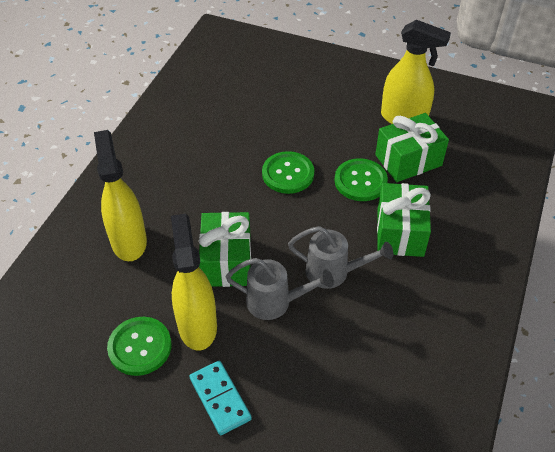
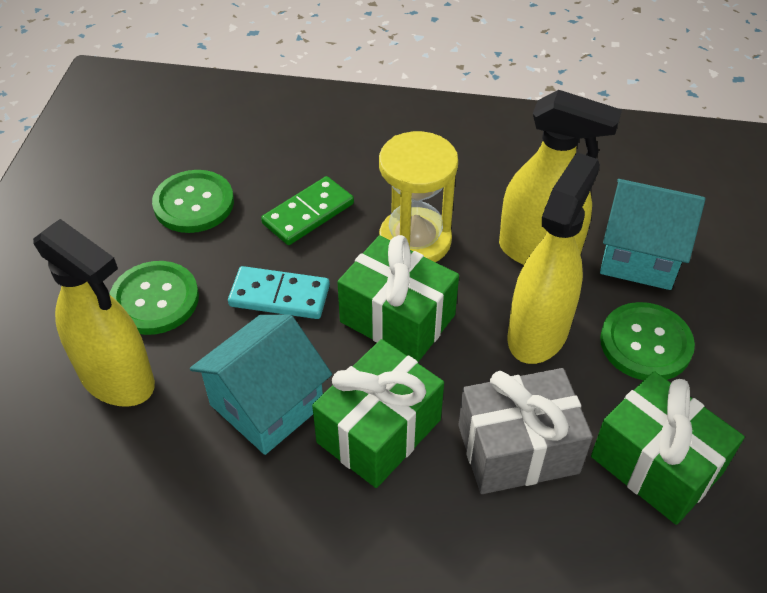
green domino: none = 0 -> [261,176,354,245] = 1
grey gift: none = 0 -> [458,368,593,494] = 1
grey watering can: [226,258,334,320] [288,226,393,289] = 2 -> none = 0
turquoise house: none = 0 -> [190,315,332,455] [600,179,705,290] = 2
yellow hourglass: none = 0 -> [379,131,458,262] = 1

